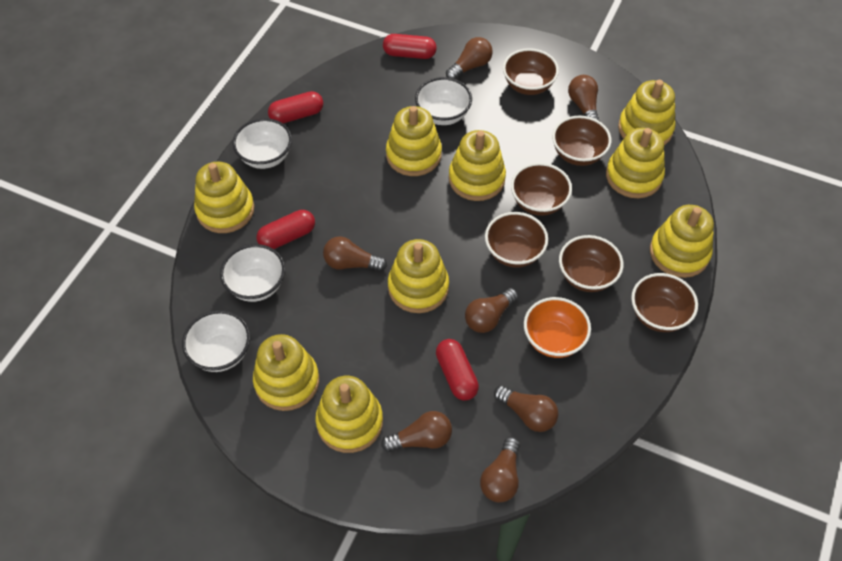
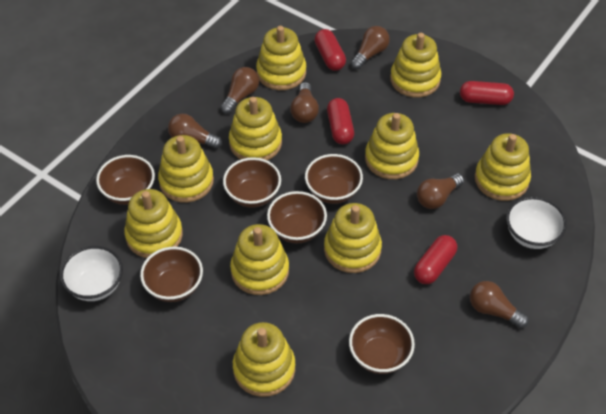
brown light bulb: [323,236,387,271] [381,411,452,452] [446,37,493,79] [465,288,518,333] [480,437,520,502] [494,385,559,432] [568,75,600,121] = 7 -> [168,114,222,149] [221,67,259,114] [290,82,319,123] [351,26,390,69] [417,173,464,209] [470,281,529,328] = 6
orange bowl: [524,297,591,358] = 1 -> none = 0
white bowl: [182,310,250,372] [220,244,285,302] [233,118,292,169] [415,77,472,125] = 4 -> [60,246,123,301] [506,197,567,249] = 2
yellow stacking toy: [194,162,254,233] [253,334,319,411] [315,376,383,453] [386,106,442,176] [388,239,449,313] [449,130,506,201] [606,128,665,198] [618,80,675,145] [650,205,714,278] = 9 -> [124,189,183,258] [158,135,214,203] [229,97,282,160] [230,224,289,295] [233,322,295,397] [256,26,306,90] [324,203,382,273] [365,113,419,179] [390,33,441,98] [475,133,531,201] = 10

